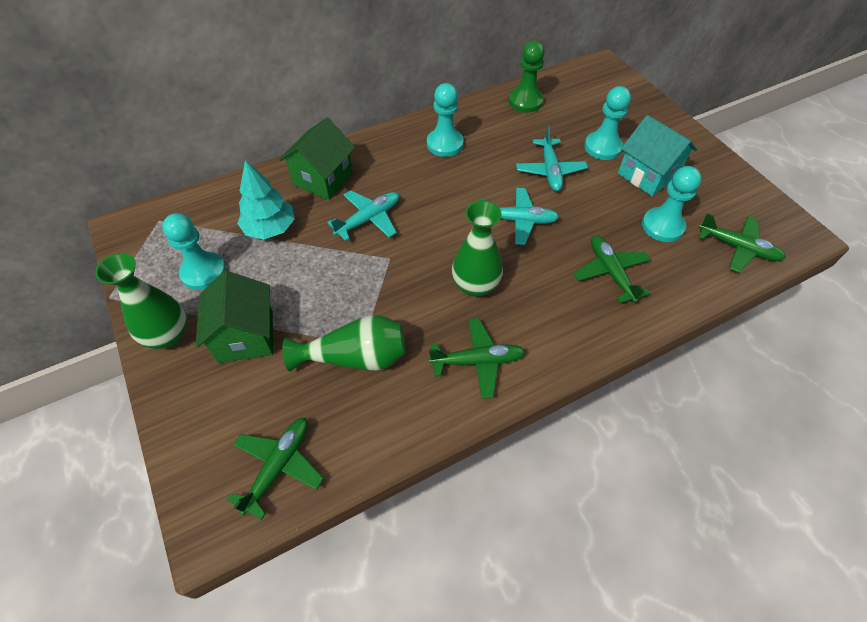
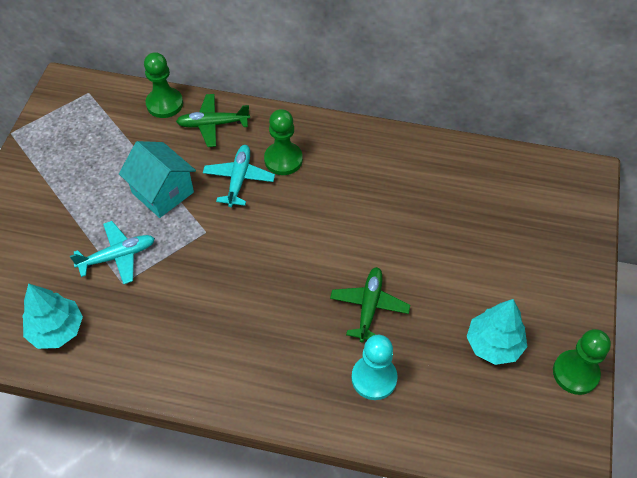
green house: [196,271,273,363] [279,118,355,200] = 2 -> none = 0
green pawn: [508,41,545,113] = 1 -> [144,52,183,118] [264,109,303,175] [553,329,611,395] = 3
green plane: [227,418,324,520] [429,318,525,399] [574,235,651,303] [699,213,786,273] = 4 -> [176,94,250,147] [330,267,410,342] = 2
green vase: [95,253,187,349] [282,315,405,372] [452,200,503,297] = 3 -> none = 0
turquoise pawn: [162,213,226,290] [427,83,464,157] [584,86,631,160] [642,166,702,242] = 4 -> [351,335,398,400] = 1
turquoise plane: [327,190,399,241] [479,188,559,245] [516,126,588,191] = 3 -> [70,221,155,284] [203,145,275,207] = 2
turquoise tree: [237,160,295,239] = 1 -> [22,283,83,349] [467,299,527,365] = 2

